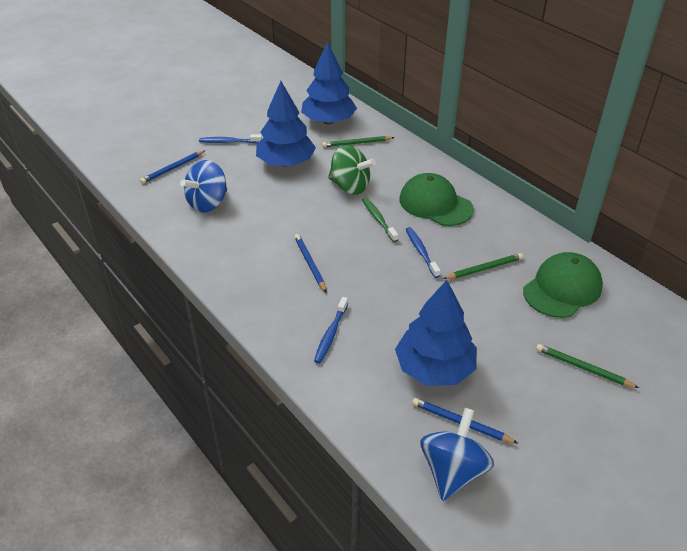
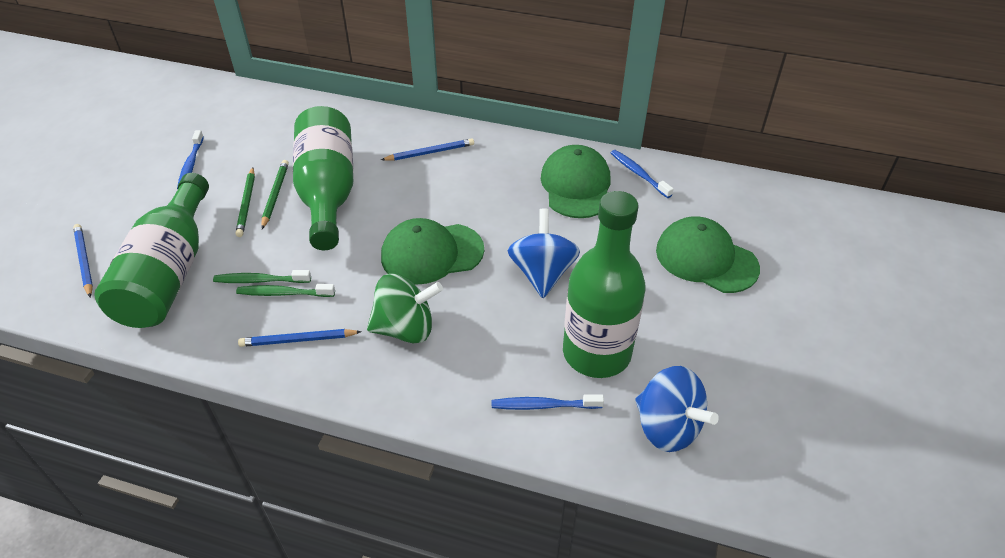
blue tree: [256,81,316,166] [301,42,357,124] [395,280,477,386] = 3 -> none = 0
green bottle: none = 0 -> [94,173,209,328] [293,106,354,250] [563,191,646,378] = 3
green cap: [400,173,474,226] [523,252,603,318] = 2 -> [381,218,484,285] [541,145,611,218] [656,216,760,293] = 3
green pencil: [322,136,395,147] [443,253,523,279] [536,344,639,388] = 3 -> [235,167,255,237] [261,160,289,229] = 2
green toothbrush: [362,197,398,242] = 1 -> [213,270,311,283] [236,284,335,297] = 2

